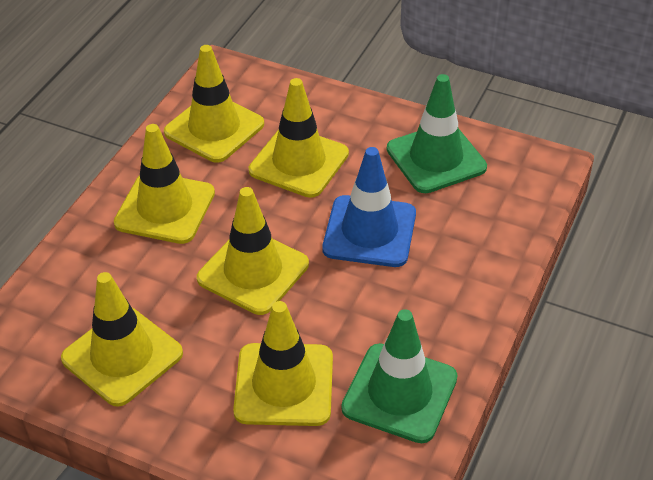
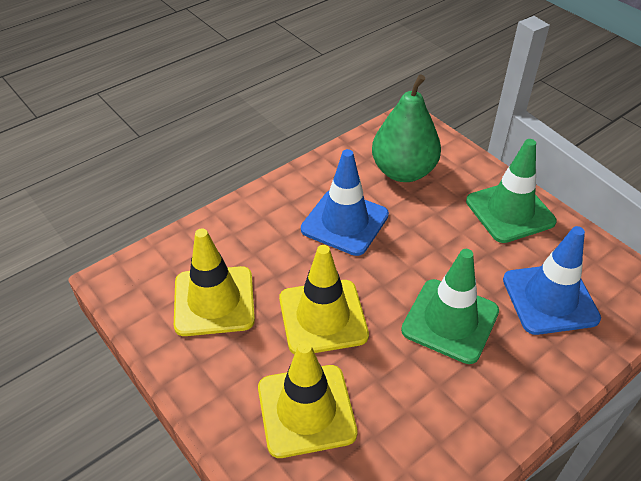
blue traffic cone: [322,147,416,267] = 1 -> [301,149,389,256] [503,226,601,335] = 2
green pear: none = 0 -> [372,74,441,182] = 1
yellow traffic cone: [61,272,183,407] [114,124,215,244] [164,45,264,163] [197,187,309,315] [233,301,333,426] [249,78,349,198] = 6 -> [174,228,255,336] [258,341,357,458] [279,245,369,354] = 3

